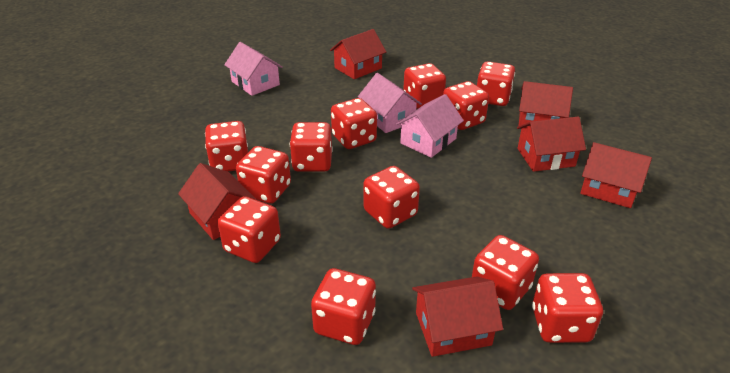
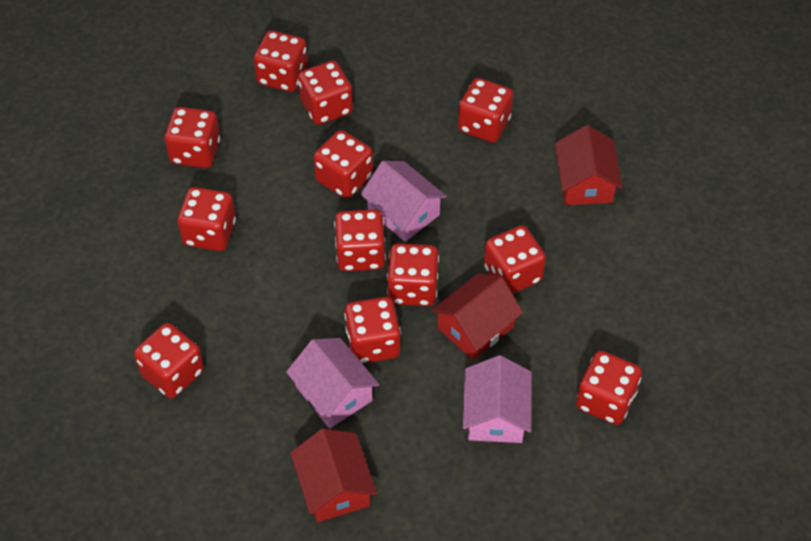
red house: [178,163,257,240] [330,29,386,79] [412,277,503,357] [517,117,586,172] [519,81,573,126] [580,142,652,208] = 6 -> [290,429,377,522] [431,273,523,360] [555,125,623,205] = 3

